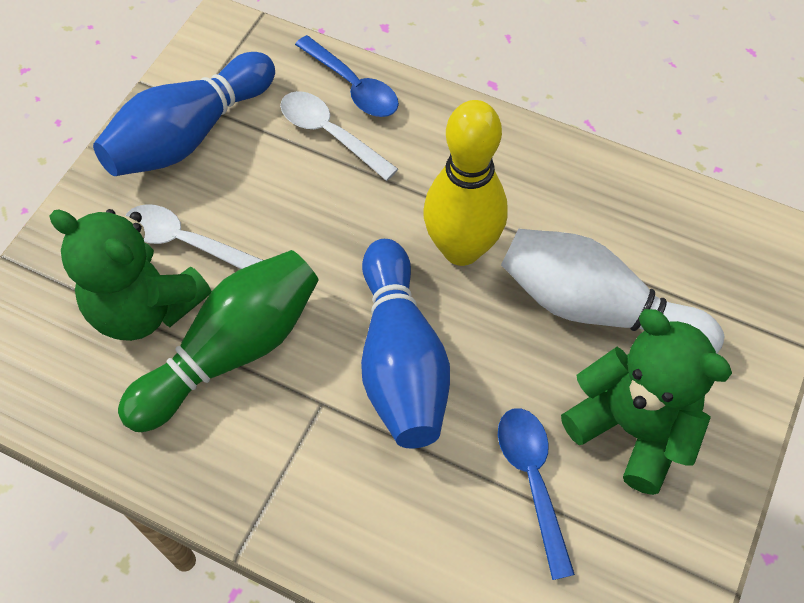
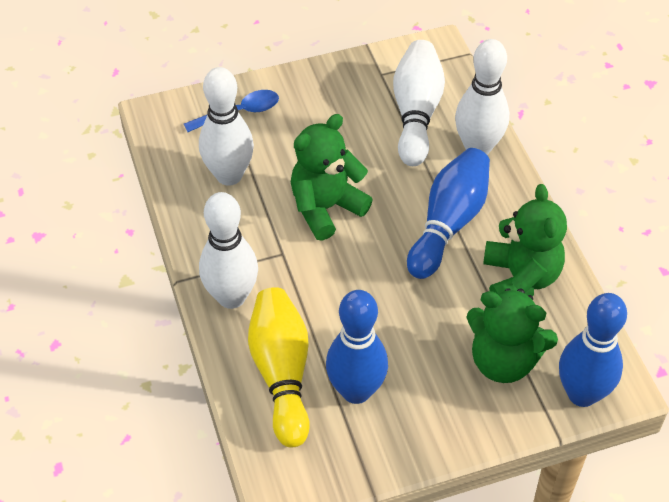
blue bowling pin: [93,52,275,176] [361,239,450,449] = 2 -> [326,290,388,404] [407,148,490,279] [559,293,627,407] = 3
blue spoon: [295,35,399,117] [498,408,575,580] = 2 -> [184,90,279,132] = 1
green bowling pin: [118,250,319,432] = 1 -> none = 0
green teddy bear: [50,209,211,341] [561,309,732,495] = 2 -> [291,114,373,241] [466,288,558,383] [483,184,567,296] = 3
white bowling pin: [501,229,724,354] = 1 -> [199,67,254,186] [199,192,258,309] [393,40,445,166] [455,39,509,155] = 4
white spoon: [126,204,263,269] [280,91,398,181] = 2 -> none = 0

